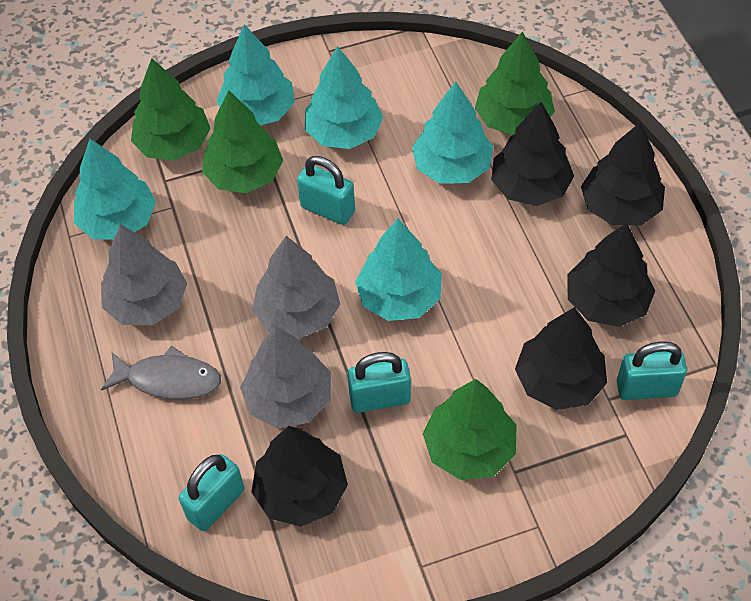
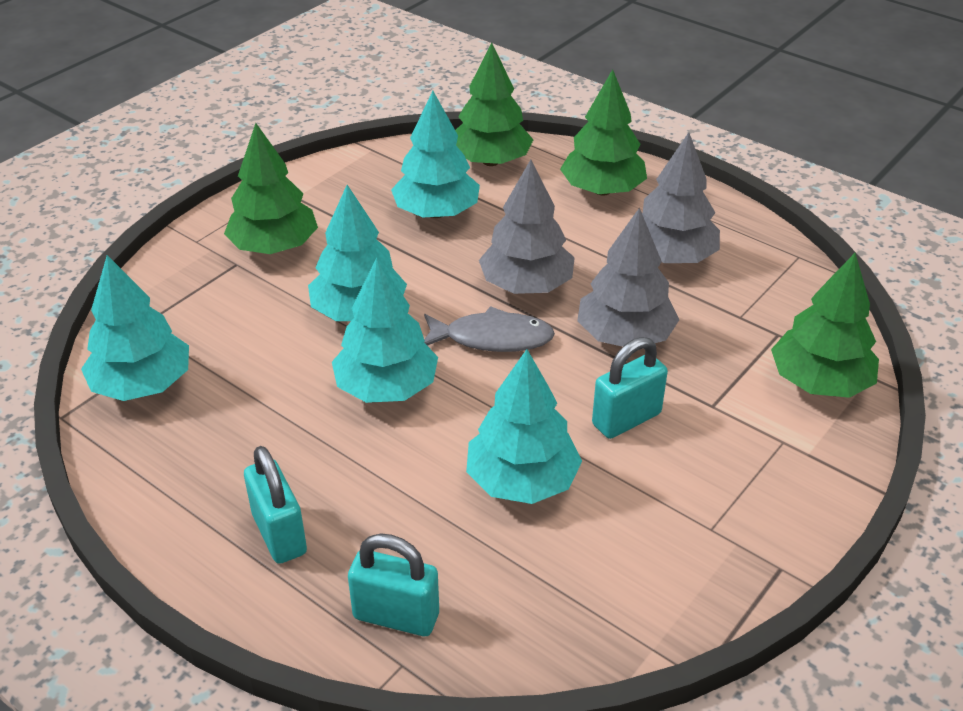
black tree: [251,426,348,527] [491,102,574,206] [515,307,607,410] [567,223,655,327] [581,123,665,225] = 5 -> none = 0
turquoise padlock: [179,454,244,531] [297,156,355,225] [347,352,411,413] [617,341,687,400] = 4 -> [244,446,307,564] [348,534,439,636] [592,337,668,439] = 3

